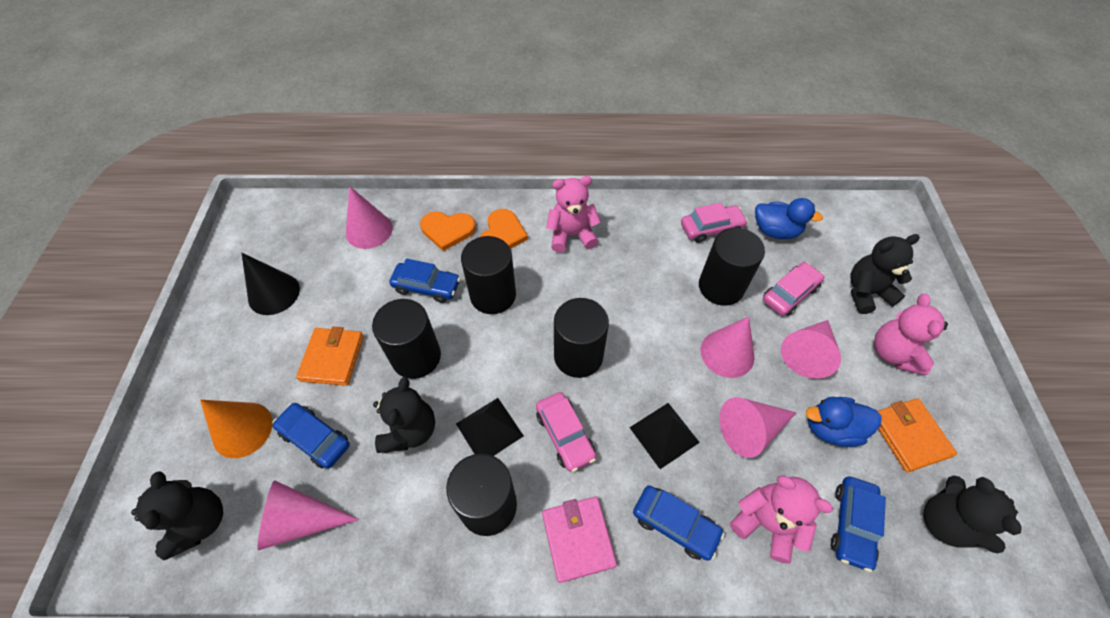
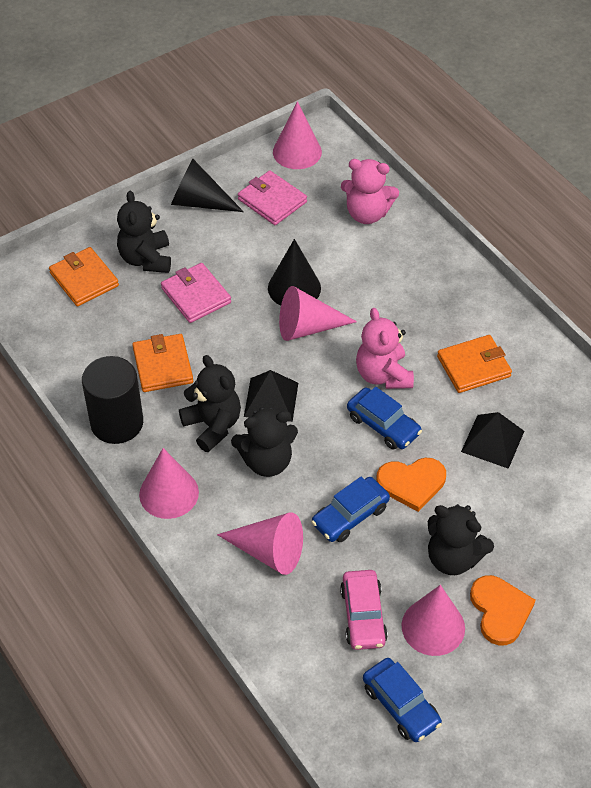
black cone: [242,253,300,315] = 1 -> [171,159,244,212] [268,239,321,306] = 2
black cylinder: [372,299,441,379] [446,454,517,536] [461,236,516,314] [554,298,609,378] [699,228,765,306] = 5 -> [82,356,143,444] = 1
blue car: [273,403,350,469] [389,259,460,303] [633,486,724,561] [831,477,886,572] = 4 -> [311,477,390,542] [347,387,422,450] [363,658,442,742] = 3
blue duck: [755,198,823,239] [806,397,882,447] = 2 -> none = 0
orange cone: [200,400,273,458] = 1 -> none = 0
orange wallet: [296,327,364,386] [878,398,957,472] = 2 -> [49,247,119,307] [132,334,193,392] [437,335,512,393] = 3
pink car: [536,392,596,472] [681,203,748,243] [763,262,824,316] = 3 -> [340,570,388,650] = 1
pink teddy bear: [546,176,601,253] [730,475,833,564] [874,294,948,375] = 3 -> [341,159,399,224] [356,308,414,389] = 2
pink wallet: [542,497,617,583] = 1 -> [161,263,231,323] [238,170,307,225] = 2

